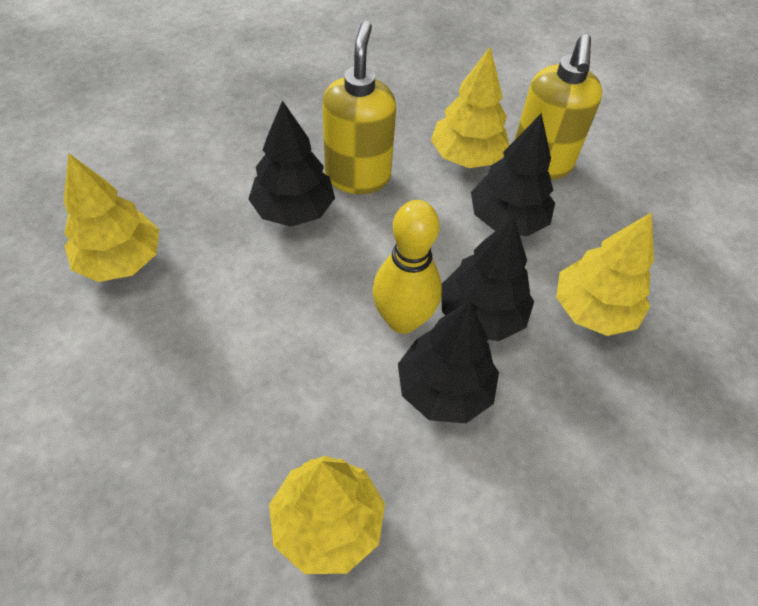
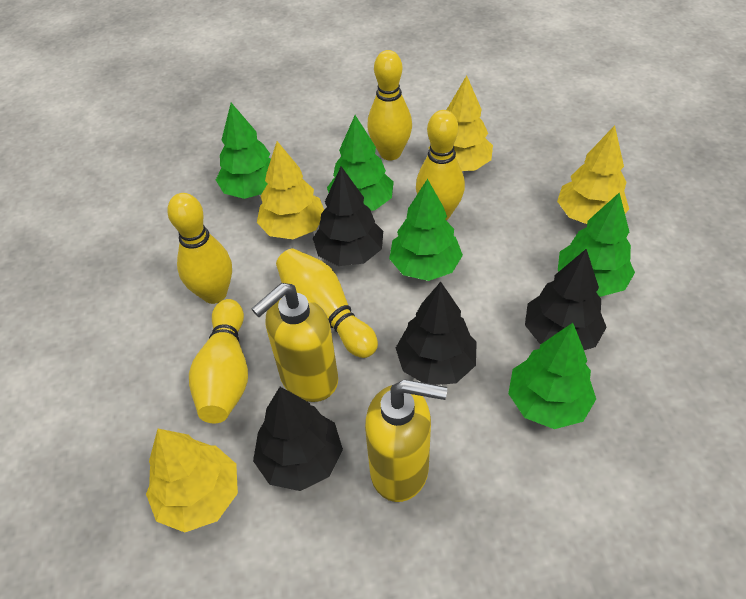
green tree: none = 0 -> [216,103,271,199] [327,115,394,211] [389,179,463,281] [508,323,596,429] [558,192,635,297] = 5
yellow bowling pin: [372,200,442,334] = 1 -> [167,193,232,304] [189,299,248,423] [276,249,378,358] [367,50,412,160] [416,110,465,221] = 5

